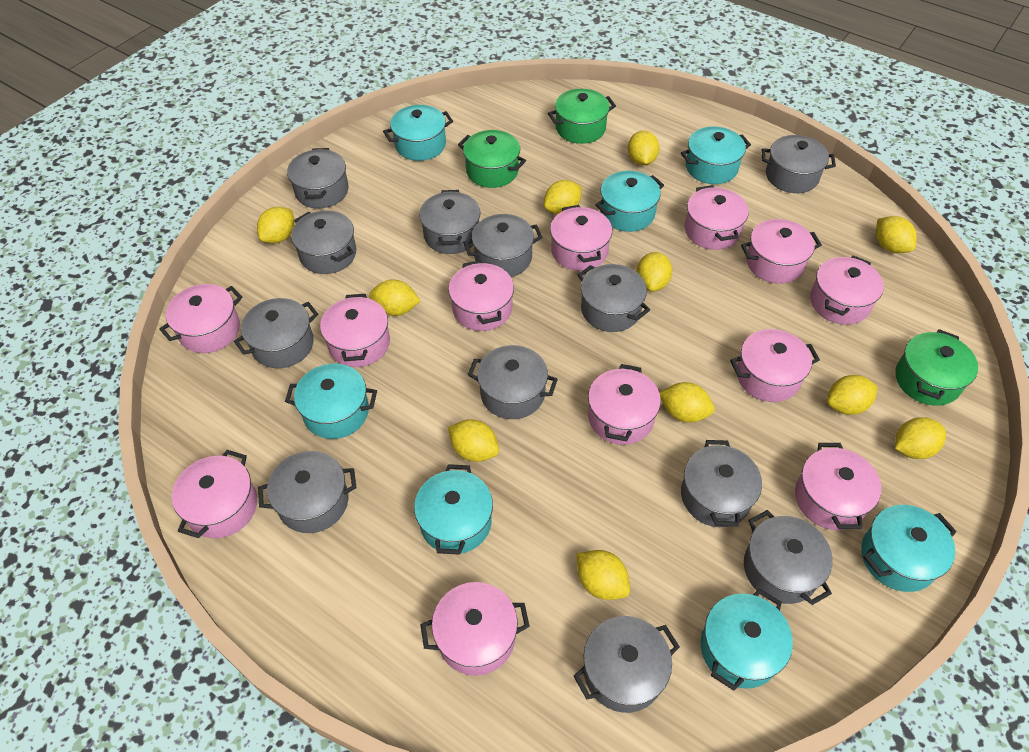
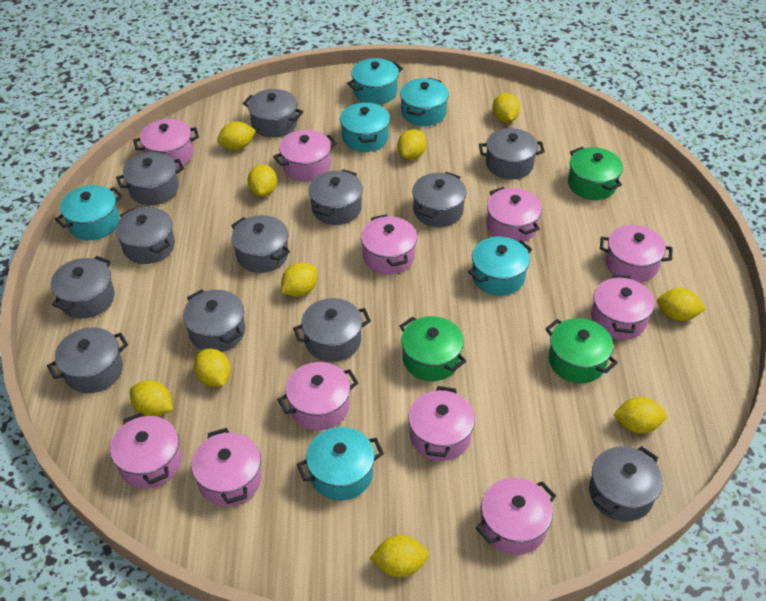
pink pot: [159,284,242,353] [172,450,257,538] [320,294,390,367] [420,582,530,676] [448,260,514,331] [550,205,612,271] [588,364,661,445] [685,185,749,250] [730,329,820,402] [741,219,822,284] [795,443,882,530] [810,256,884,325] = 12 -> [110,412,182,489] [133,119,199,168] [191,428,262,507] [273,130,337,181] [277,362,358,430] [361,214,417,274] [408,386,475,461] [476,477,556,555] [487,187,542,242] [591,275,655,340] [600,225,673,283] = 11
turquoise pot: [285,364,377,439] [383,105,453,161] [414,464,493,555] [595,171,664,232] [681,126,751,184] [701,588,793,691] [861,505,957,592] = 7 -> [55,185,123,240] [297,427,384,501] [340,101,390,152] [347,58,403,105] [400,78,449,126] [468,237,532,296] = 6
yellow lemon: [257,207,295,243] [369,279,420,316] [448,419,499,462] [544,180,582,214] [576,550,630,600] [628,131,659,166] [636,252,672,292] [660,382,715,423] [827,375,878,415] [876,216,917,253] [895,417,946,459] = 11 -> [130,380,173,417] [194,349,231,387] [217,121,256,150] [247,164,277,197] [281,263,317,297] [370,535,429,577] [397,129,426,160] [492,93,520,123] [613,397,667,434] [657,288,706,321] = 10

